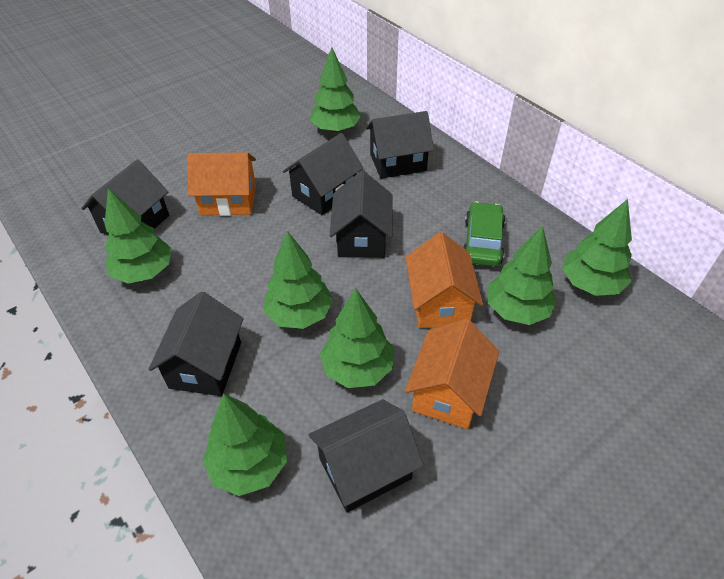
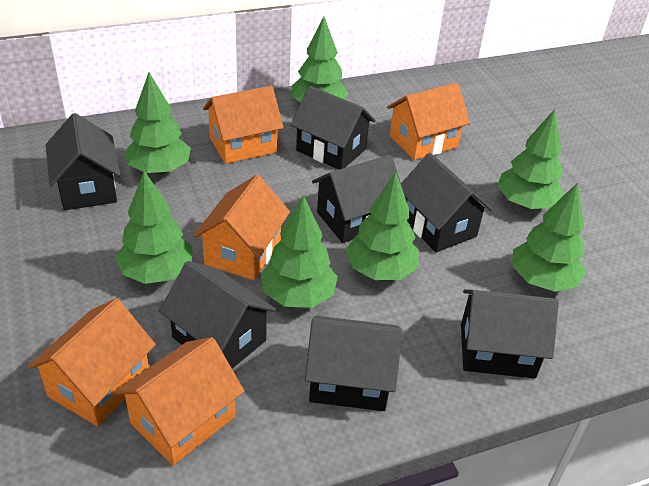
black house: [81,160,169,236] [148,292,244,396] [283,133,363,215] [309,399,424,513] [329,171,393,258] [366,111,434,179] = 6 -> [46,113,120,210] [159,261,276,369] [291,86,376,170] [305,316,403,411] [312,155,405,243] [401,153,492,252] [461,289,559,379] = 7
green car: [463,202,506,267] = 1 -> none = 0
orange house: [187,152,256,216] [405,232,483,328] [405,319,499,429] = 3 -> [27,298,156,426] [114,337,244,466] [193,175,290,281] [203,86,284,164] [387,83,470,160] = 5

